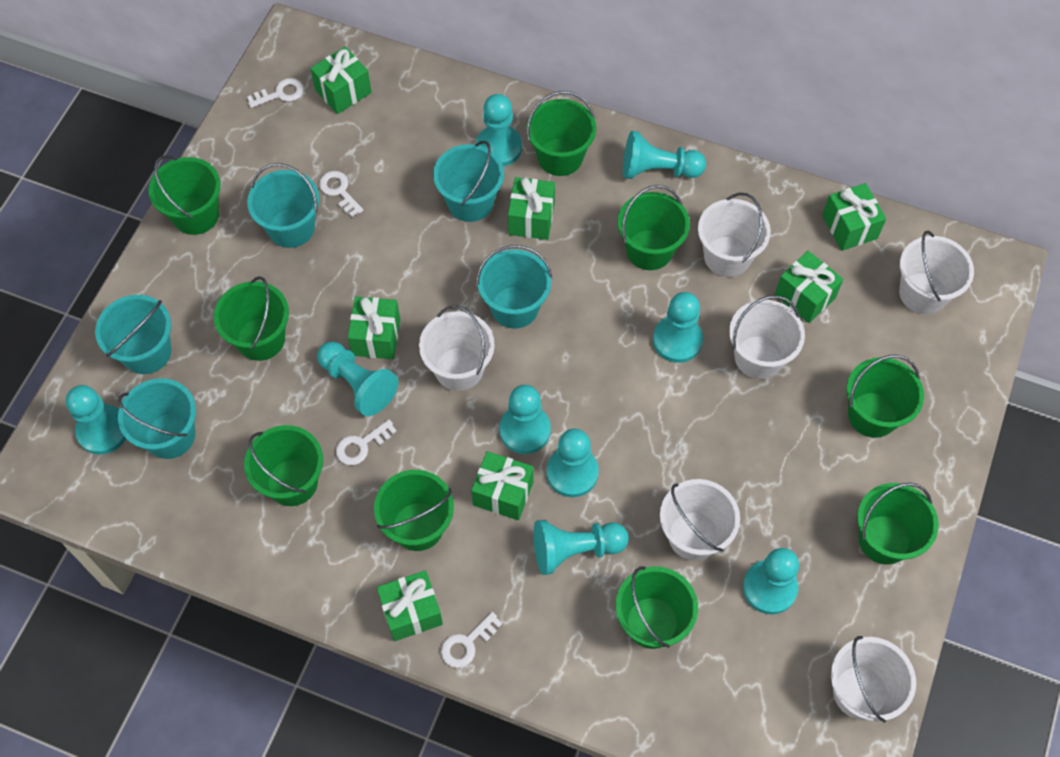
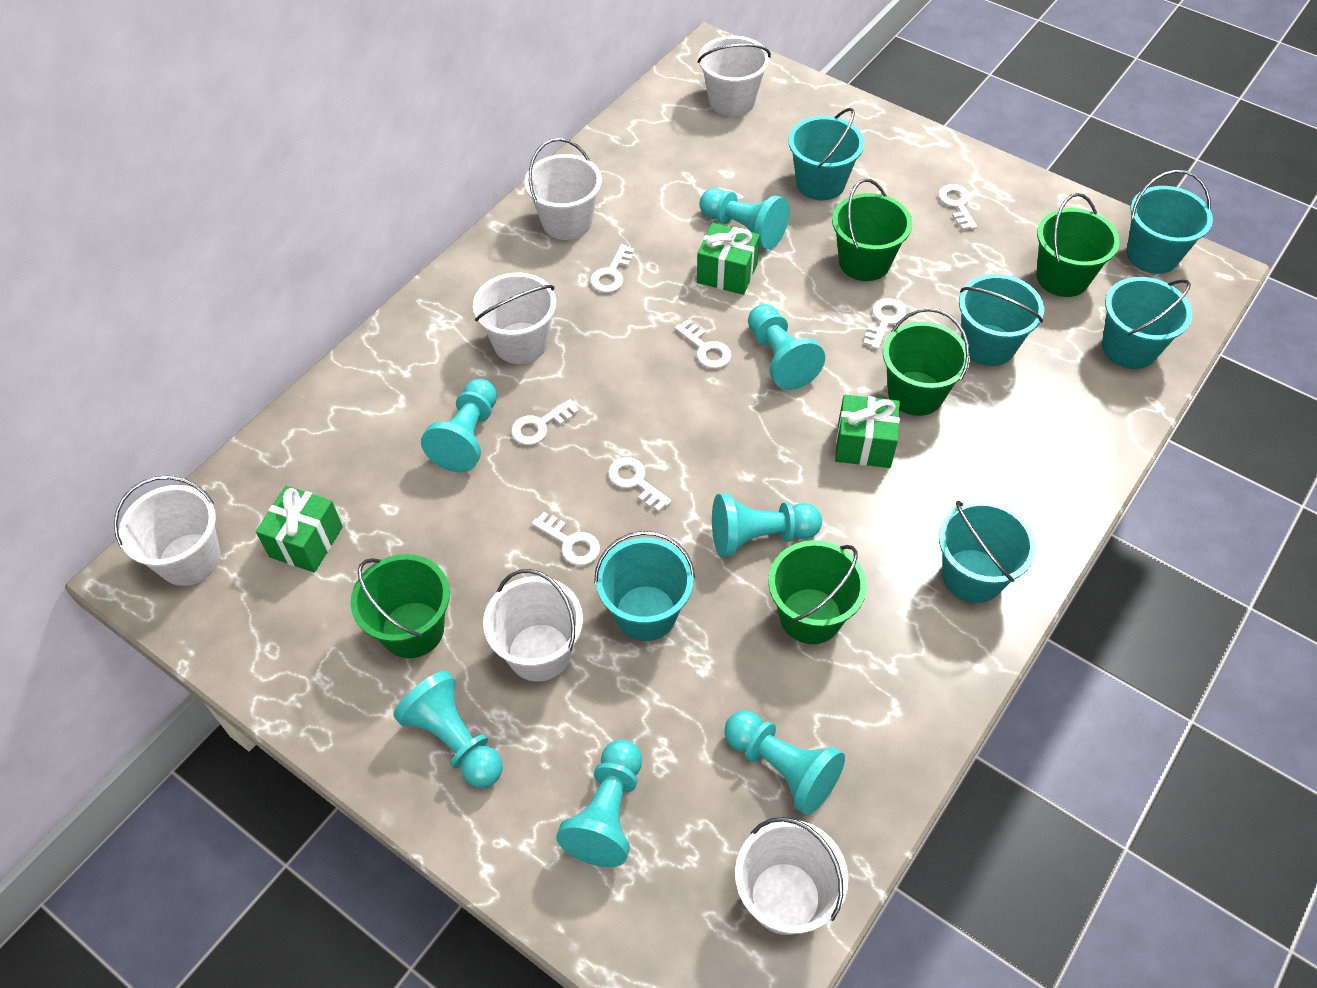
green bucket: [149,155,221,235] [214,276,289,361] [244,425,323,506] [374,470,454,551] [527,91,596,176] [616,566,698,649] [618,185,690,270] [847,355,924,438] [857,483,939,564] = 9 -> [350,554,450,658] [768,540,867,644] [832,179,912,281] [883,308,970,416] [1036,193,1120,297] = 5
green gift: [310,47,372,114] [348,296,400,359] [377,570,443,641] [471,451,534,520] [508,177,555,240] [775,251,843,323] [822,183,886,251] = 7 -> [256,486,343,573] [697,223,760,295] [835,395,900,468] = 3
turquoise bucket: [95,295,171,374] [118,378,196,459] [247,163,319,248] [433,141,504,222] [476,245,552,328] = 5 -> [594,531,695,641] [788,108,864,200] [939,501,1036,603] [959,274,1044,366] [1102,277,1192,369] [1127,170,1213,274] = 6
turquoise pawn: [66,385,126,455] [317,341,398,416] [476,94,522,166] [499,385,551,454] [533,520,629,575] [546,428,599,497] [623,131,706,179] [653,292,703,363] [743,548,799,614] = 9 -> [393,671,503,788] [421,379,497,472] [556,739,642,867] [700,188,790,250] [712,493,822,557] [724,710,845,815] [748,304,825,390] = 7
white key: [247,78,304,108] [319,171,363,217] [336,420,397,465] [441,612,502,668] = 4 -> [511,399,579,445] [532,512,600,566] [590,244,635,293] [608,457,672,512] [675,320,731,369] [863,298,906,350] [938,184,977,230] = 7

